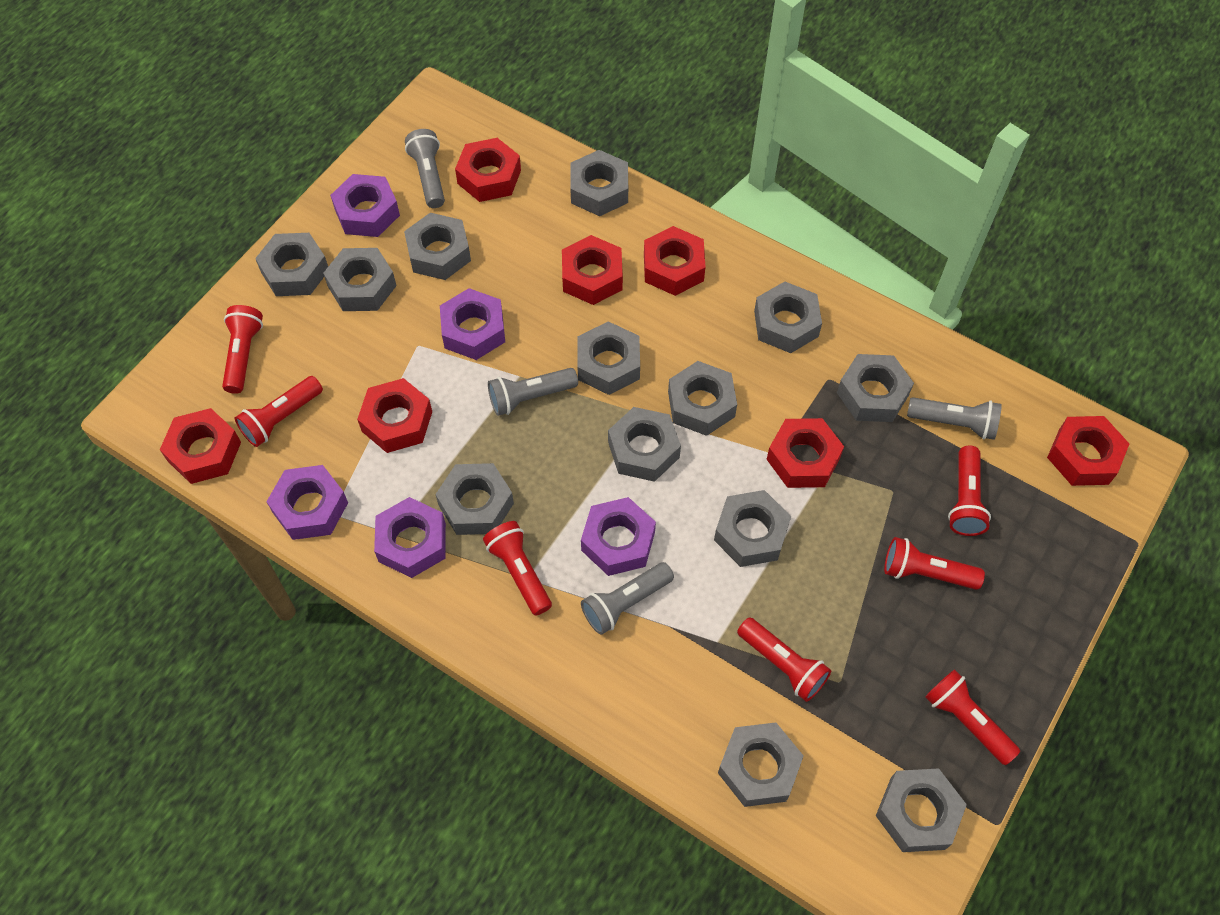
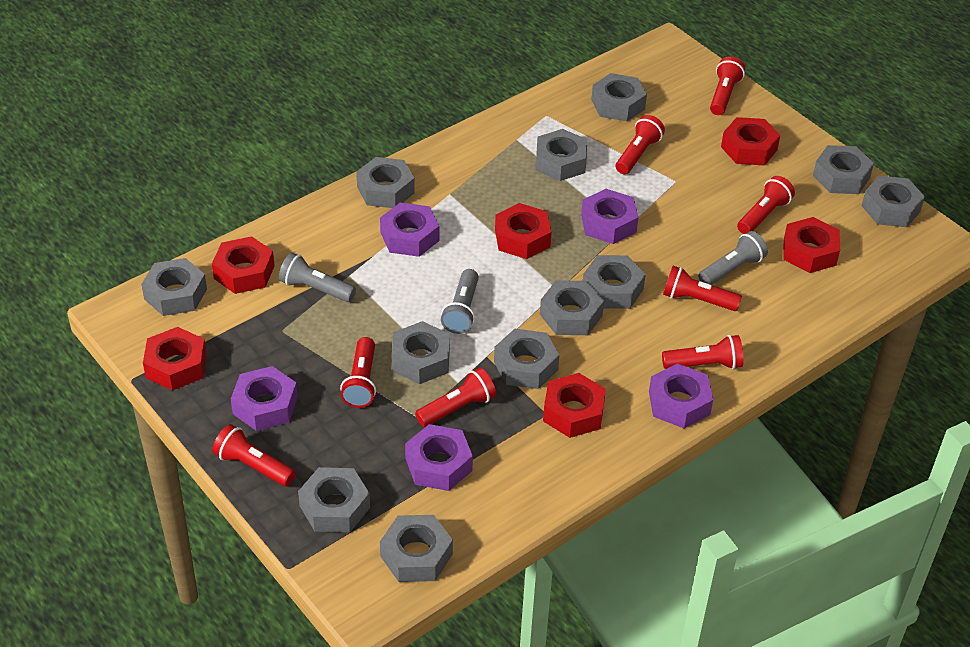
grey flashlight: [405,129,445,208] [488,368,578,416] [581,562,674,635] [907,397,1002,440] = 4 -> [279,253,356,302] [441,269,479,334] [698,231,768,285] = 3
grey nut: [255,233,328,296] [323,248,397,311] [404,213,471,280] [435,463,514,535] [570,150,628,216] [577,321,640,395] [608,407,681,482] [668,361,737,436] [714,490,791,567] [718,722,804,807] [754,281,822,353] [837,354,914,422] [876,768,967,852] = 13 -> [141,258,207,316] [298,467,370,532] [356,157,415,208] [380,515,453,582] [392,321,450,384] [494,329,559,389] [536,129,587,181] [540,280,604,335] [583,255,646,309] [591,73,647,121] [813,145,874,194] [861,176,925,227] = 12
red flashlight: [222,305,263,394] [235,376,323,447] [483,521,552,616] [737,618,831,702] [884,537,985,590] [925,669,1020,765] [948,445,991,536] = 7 -> [213,424,296,486] [340,337,376,408] [415,368,496,427] [616,115,665,174] [662,335,744,369] [663,266,742,311] [710,57,745,115] [737,176,795,234] = 8
red nut: [160,408,241,484] [357,378,432,453] [455,138,521,202] [562,235,623,305] [644,226,705,296] [766,418,844,488] [1047,416,1129,486] = 7 -> [143,327,207,391] [212,236,275,294] [495,203,552,259] [543,373,606,438] [721,117,780,165] [783,217,840,273] = 6

